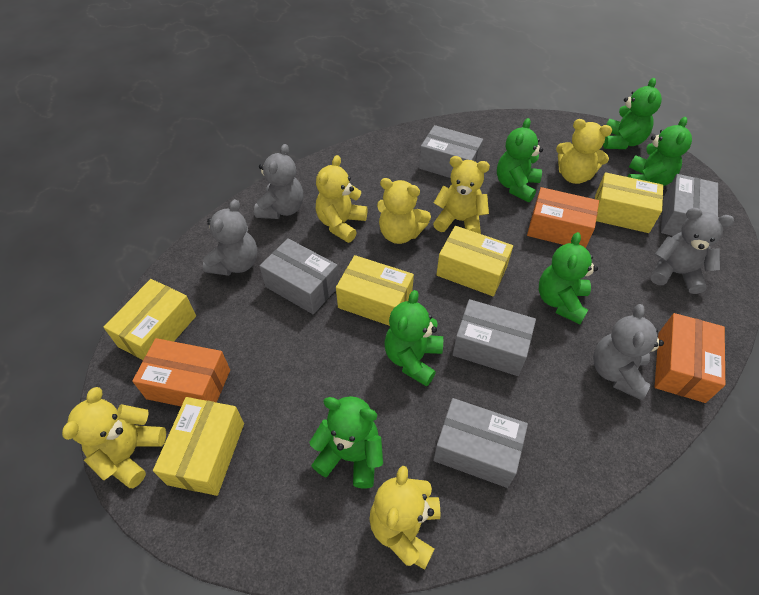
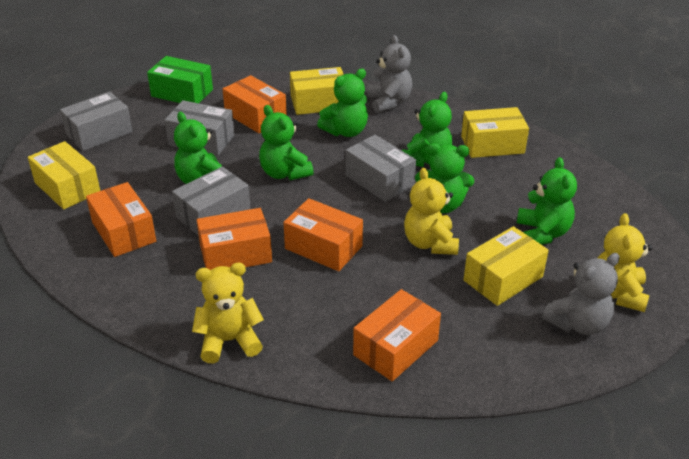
green box: none = 0 -> [147,56,213,103] = 1
grey box: [260,238,339,315] [419,125,483,178] [433,398,528,488] [452,299,536,376] [661,174,718,236] = 5 -> [60,92,132,151] [165,100,235,155] [172,166,251,236] [345,135,416,202] = 4
grey teddy bear: [203,199,258,276] [254,144,303,219] [593,304,664,400] [650,208,734,294] = 4 -> [368,35,412,113] [542,253,620,335] = 2
orange box: [132,338,230,406] [527,187,599,248] [655,313,725,403] = 3 -> [86,182,156,257] [197,208,272,270] [223,75,287,134] [283,198,363,271] [353,289,441,381] = 5
yellow box: [103,279,196,360] [153,397,244,496] [336,255,414,326] [436,226,513,296] [595,172,663,233] = 5 -> [28,141,100,210] [290,67,344,115] [461,107,529,158] [464,226,549,306] = 4
yellow teddy bear: [62,387,166,488] [316,155,368,243] [369,466,440,570] [377,178,431,244] [433,156,490,234] [556,119,612,184] = 6 -> [192,263,264,363] [404,168,459,255] [598,213,652,312] = 3

